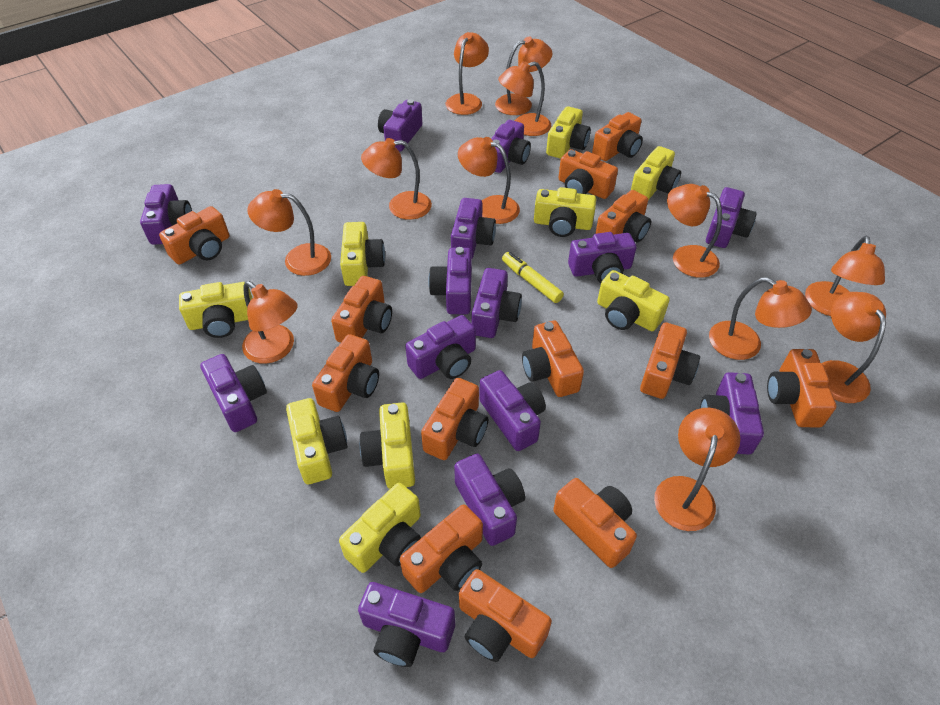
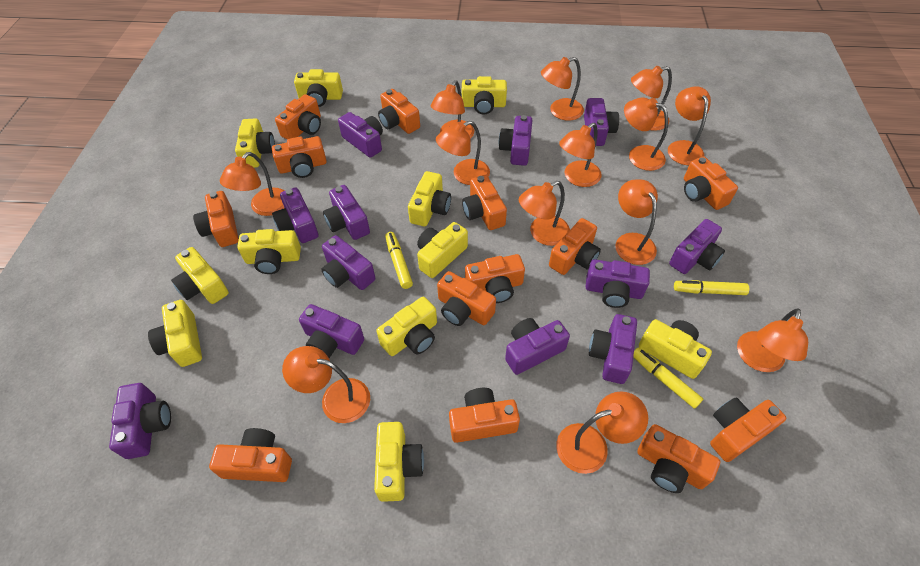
orange lamp: [242,281,298,364] [247,189,331,276] [361,138,432,220] [446,32,489,115] [458,137,520,224] [495,36,553,115] [498,61,551,136] [654,408,740,531] [667,184,722,278] [709,277,812,360] [805,236,885,316] [822,292,886,403] = 12 -> [220,152,285,216] [282,346,370,423] [431,80,474,139] [436,121,490,185] [519,181,570,246] [541,57,584,121] [556,391,648,474] [559,123,601,187] [615,179,658,265] [624,97,668,171] [631,66,672,131] [668,86,711,165] [737,309,808,372] = 13
purple camera: [140,184,192,245] [200,354,267,432] [358,582,455,667] [378,99,422,151] [405,315,476,379] [428,247,472,314] [451,198,496,258] [454,454,525,546] [472,268,522,338] [479,370,546,451] [491,120,531,173] [568,232,636,283] [700,372,764,455] [706,187,757,248] = 14 -> [109,383,171,459] [272,187,319,243] [299,304,364,358] [321,235,375,290] [323,185,370,240] [338,112,383,158] [499,115,532,166] [505,318,570,375] [584,98,619,146] [585,259,650,308] [589,314,637,384] [669,219,725,274] = 12
yellow camera: [179,282,252,338] [286,398,347,484] [339,483,421,573] [340,222,385,286] [359,403,415,489] [534,187,596,237] [546,106,591,159] [597,270,670,331] [631,146,681,200] = 9 -> [148,300,202,367] [171,247,229,304] [235,118,275,168] [237,229,301,274] [294,69,343,107] [374,422,424,502] [376,297,437,356] [408,171,451,227] [417,222,468,278] [462,76,507,115] [639,319,712,379] = 11
yellow marker: [502,252,564,303] = 1 -> [385,232,413,289] [633,347,703,409] [674,280,749,295] = 3

